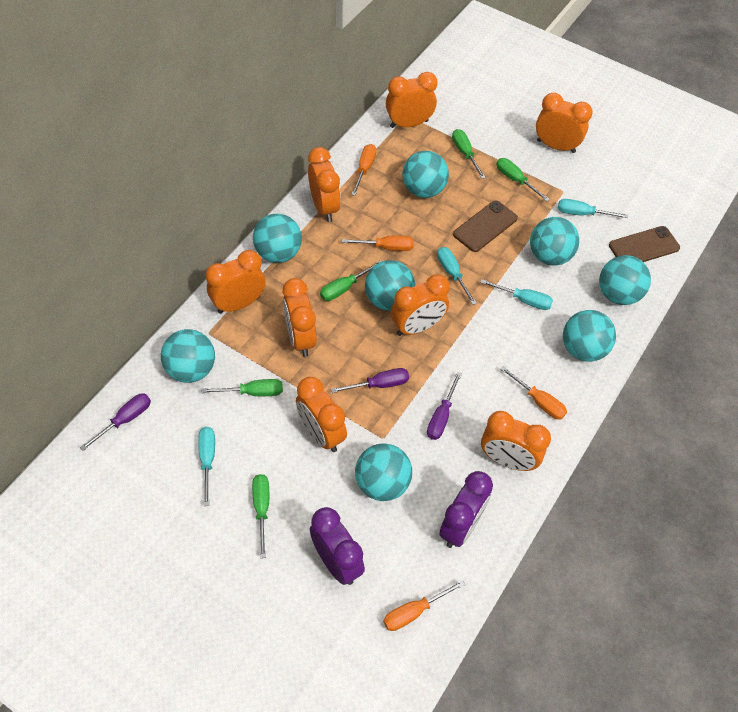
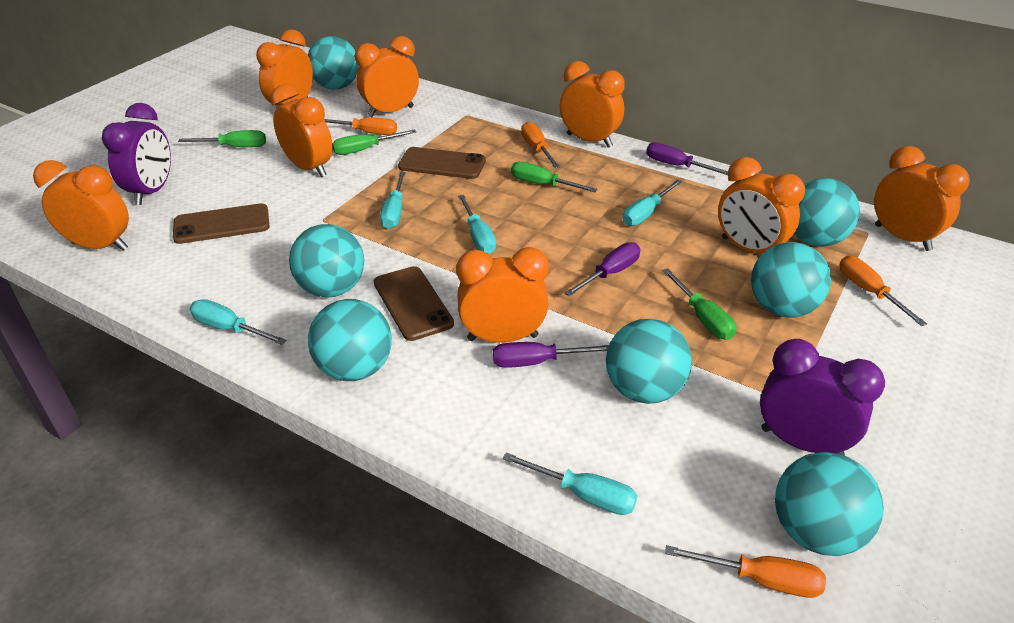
brown phone: [453,200,518,252] [609,226,680,262] = 2 -> [173,203,270,244] [374,266,454,341] [398,147,486,179] = 3
green screwdriver: [202,379,283,396] [252,474,269,558] [320,260,382,301] [452,129,486,179] [496,158,550,201] = 5 -> [178,130,266,147] [332,129,416,155] [511,161,597,192] [662,268,736,340] = 4
turquoise ball: [161,329,215,383] [253,213,302,263] [355,443,412,501] [365,260,415,311] [402,151,449,198] [530,217,579,266] [563,310,616,362] [599,255,651,305] = 8 -> [289,224,364,297] [308,36,359,90] [308,299,392,381] [606,319,692,404] [751,242,831,317] [775,452,884,556] [794,178,860,246] = 7
turquoise screwdriver: [198,427,215,506] [437,247,477,305] [480,279,553,310] [558,199,628,218] = 4 -> [190,299,287,345] [380,172,406,229] [458,195,496,254] [502,452,637,515] [623,180,682,226] = 5

